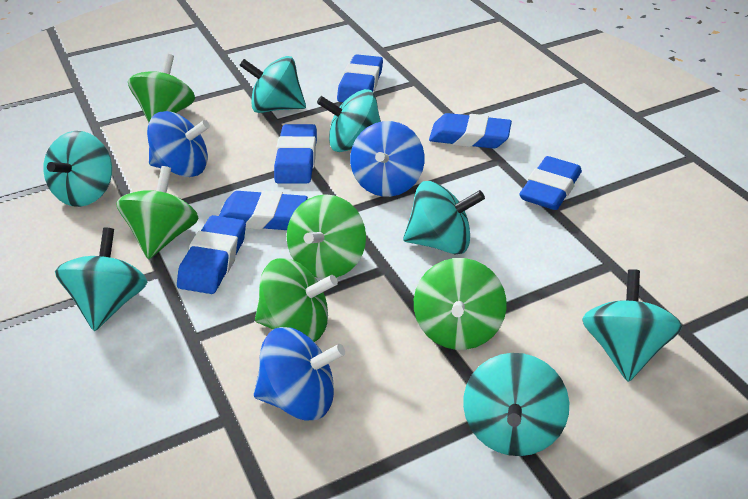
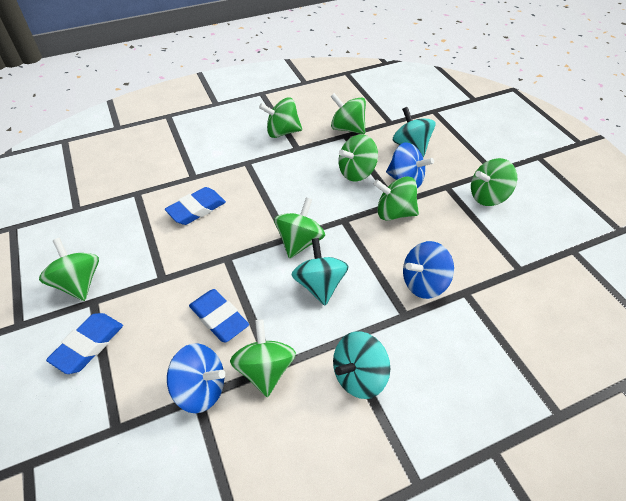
blue eraser: [177,215,246,294] [219,190,308,230] [274,124,317,184] [337,54,383,102] [429,113,512,149] [519,156,582,210] = 6 -> [46,313,123,374] [165,187,226,225] [189,289,249,342] = 3
green spinning top: [116,166,198,259] [128,54,195,122] [255,258,338,342] [287,194,366,279] [414,258,506,350] = 5 -> [39,238,99,301] [230,319,296,397] [259,98,302,138] [274,198,325,258] [330,93,366,134] [339,134,378,182] [374,176,419,221] [471,158,517,206] = 8
turquoise spinning top: [43,131,112,207] [55,227,147,331] [239,56,306,113] [317,89,381,152] [403,181,485,255] [463,353,569,456] [582,269,682,382] = 7 -> [291,238,349,305] [333,331,390,399] [393,107,435,157] = 3

